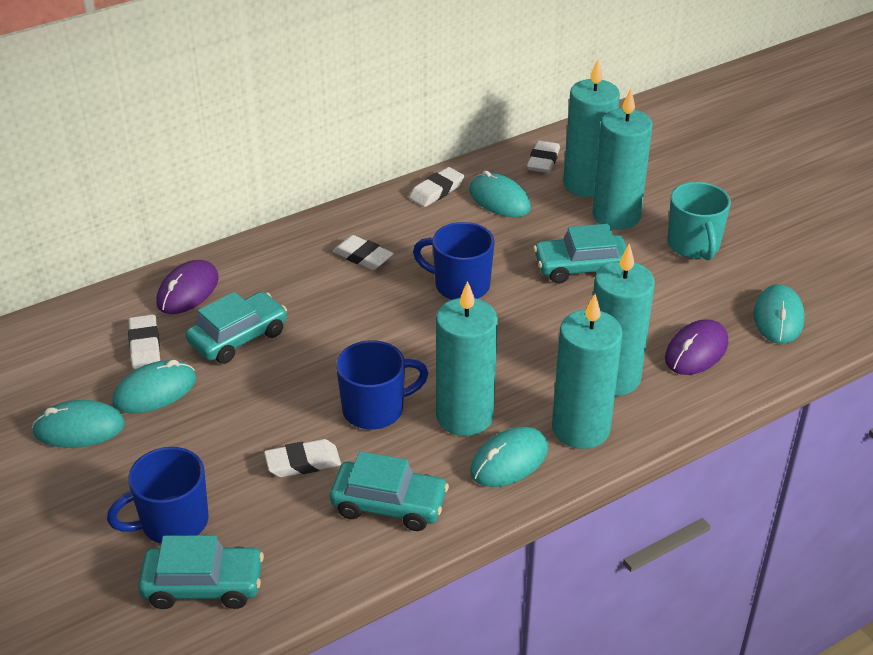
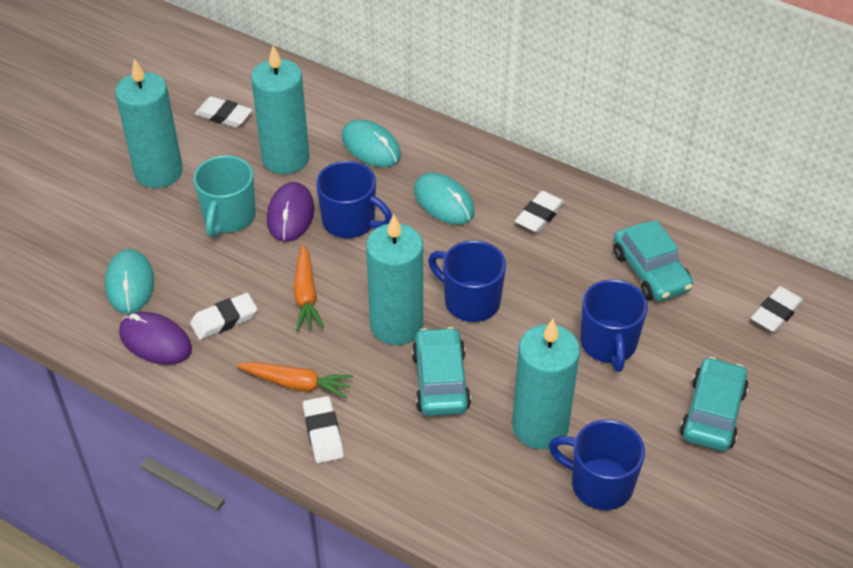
blue mug: [107,447,208,544] [336,340,428,430] [413,222,494,300] = 3 -> [316,161,392,238] [428,240,506,322] [549,420,645,510] [580,279,648,372] = 4
orange carrot: none = 0 -> [237,362,354,399] [294,244,324,331] = 2
turquoise candle: [436,281,498,436] [552,294,623,449] [563,59,620,197] [593,89,653,230] [593,244,655,396] = 5 -> [115,58,183,188] [251,45,310,174] [366,214,423,345] [512,319,580,449] = 4
turquoise car: [138,535,264,609] [186,292,287,364] [330,451,449,531] [533,224,627,284] = 4 -> [412,327,471,416] [613,220,693,301] [680,357,749,451] = 3
turquoise mouse: [32,400,125,448] [113,360,196,413] [469,170,531,217] [470,427,548,487] [754,285,805,344] = 5 -> [105,249,154,314] [342,119,401,167] [414,173,475,225] = 3

